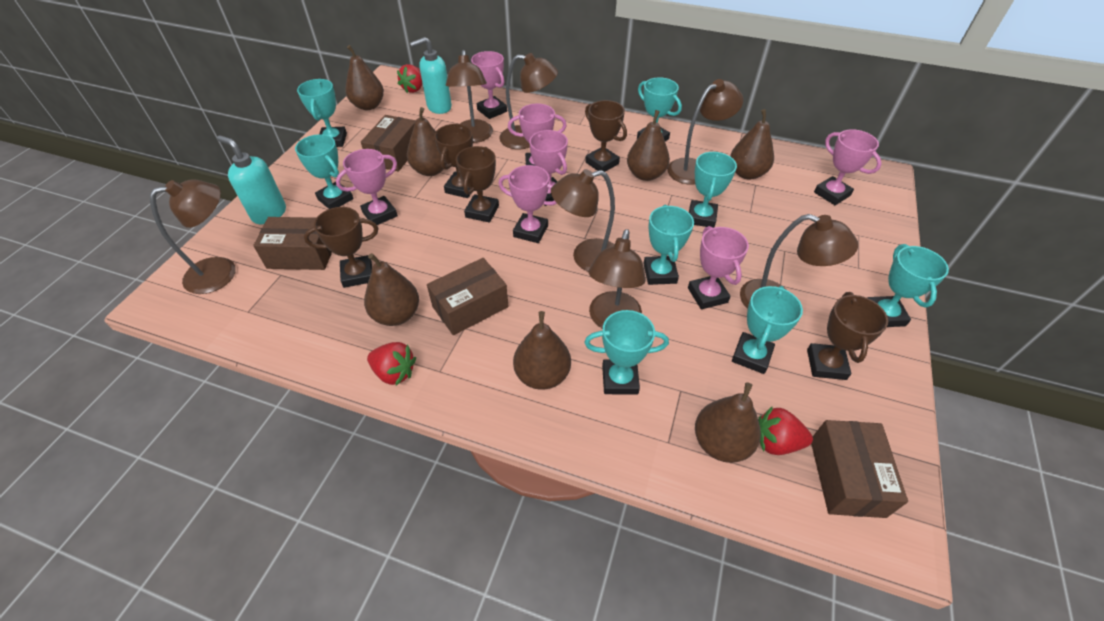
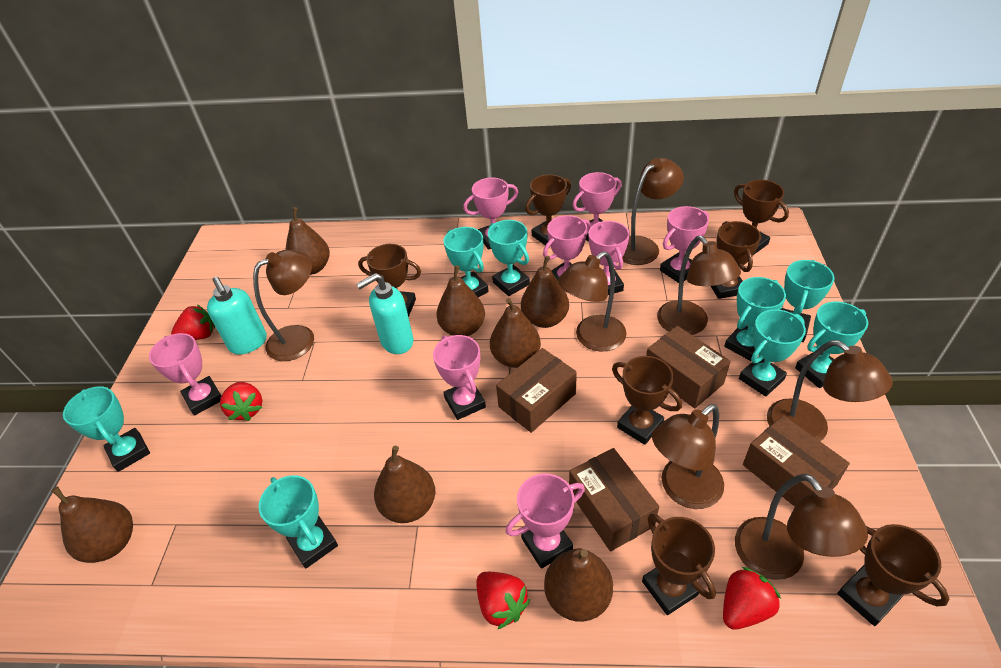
brown trophy: [304,207,378,288] [434,124,473,198] [456,146,499,222] [585,100,627,172] [807,292,888,380] = 5 -> [358,244,421,317] [525,174,571,246] [612,356,682,445] [642,513,716,615] [711,221,761,299] [734,180,789,255] [837,524,949,626] = 7
pink trophy: [336,149,398,225] [471,51,507,119] [499,165,557,243] [508,104,567,166] [529,130,568,206] [688,226,749,309] [814,129,882,205] = 7 -> [149,333,221,415] [433,335,486,420] [463,178,518,250] [506,474,585,569] [543,215,590,292] [572,172,622,242] [589,221,630,295] [660,206,709,283] = 8
red strawberry: [367,342,416,385] [397,64,423,93] [758,407,813,455] = 3 -> [171,305,215,340] [220,382,262,421] [476,572,530,630] [723,567,781,630] = 4

